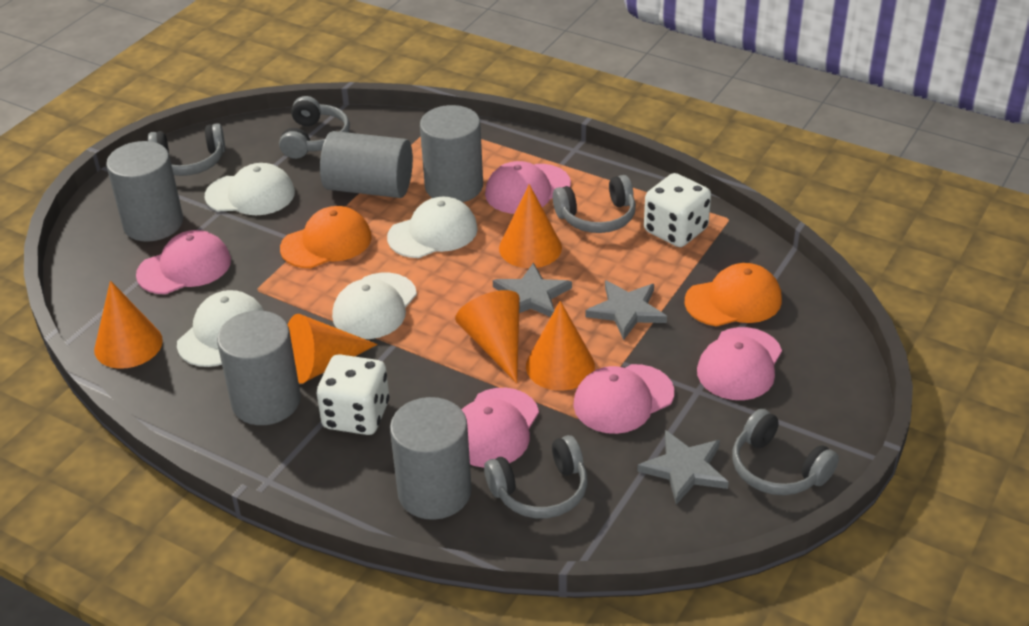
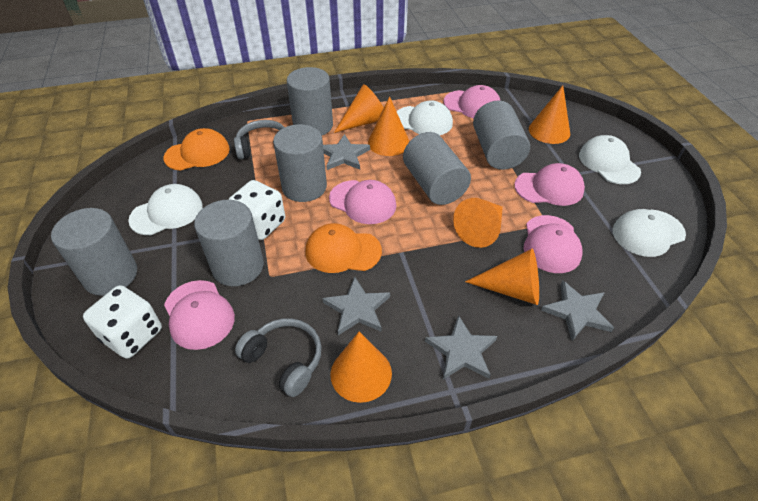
grey cylinder: [106,141,183,242] [217,311,301,425] [320,131,413,198] [390,397,472,520] [420,105,483,202] = 5 -> [51,208,137,296] [194,200,264,286] [273,124,327,202] [287,67,333,135] [403,132,471,205] [473,101,530,170] = 6
grey headphones: [148,123,225,176] [279,96,350,159] [484,435,588,519] [553,175,636,233] [732,409,839,495] = 5 -> [234,120,285,159] [235,318,322,397] = 2
grey star: [493,263,572,317] [585,281,667,340] [637,430,729,505] = 3 -> [322,277,390,335] [323,134,370,170] [425,315,497,379] [541,280,614,341] = 4
orange cone: [94,280,163,369] [288,314,378,384] [455,290,520,383] [499,184,562,268] [526,301,595,391] = 5 -> [330,332,392,403] [334,84,384,133] [368,96,409,156] [453,198,503,248] [465,249,539,305] [529,85,570,144] = 6

